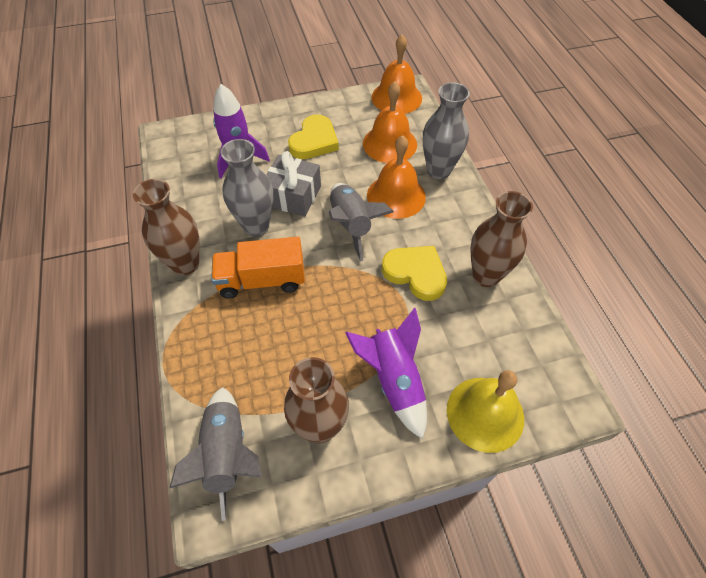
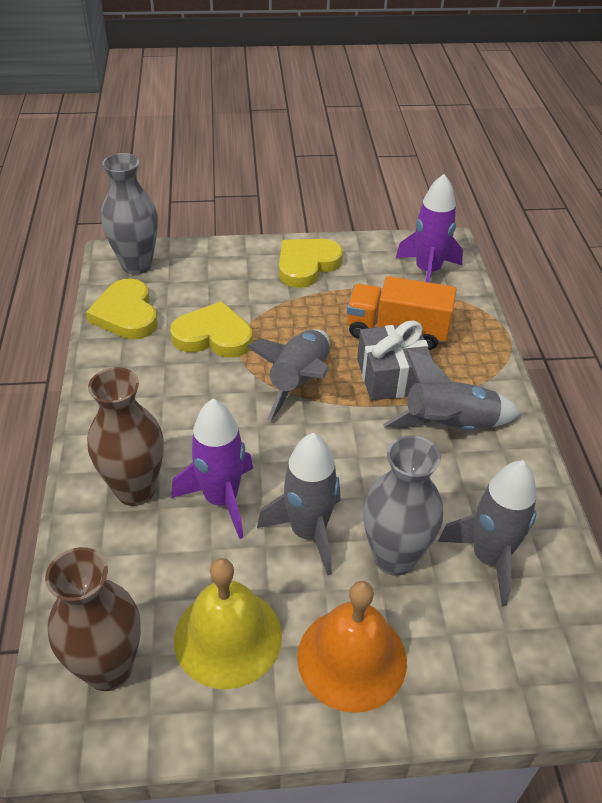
brown vase: [133,179,199,275] [284,357,349,443] [471,191,533,287] = 3 -> [45,547,141,691] [87,367,164,506] = 2
grey rocket: [169,387,262,521] [329,183,394,261] = 2 -> [247,329,330,421] [257,433,341,575] [383,350,521,430] [438,460,537,606] = 4
orange bell: [363,82,417,163] [367,135,426,219] [371,35,422,114] = 3 -> [297,581,407,713] = 1
yellow heart: [288,114,339,159] [382,246,447,301] = 2 -> [86,278,158,339] [170,301,252,357] [279,239,343,288] = 3

